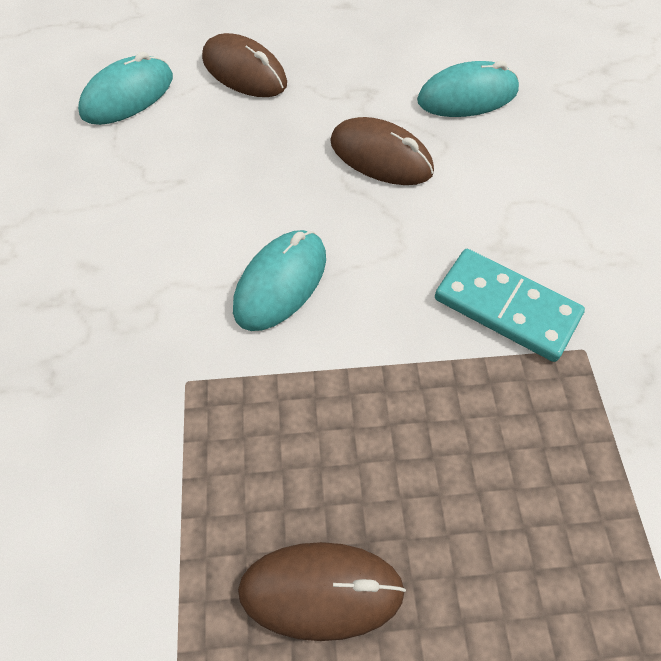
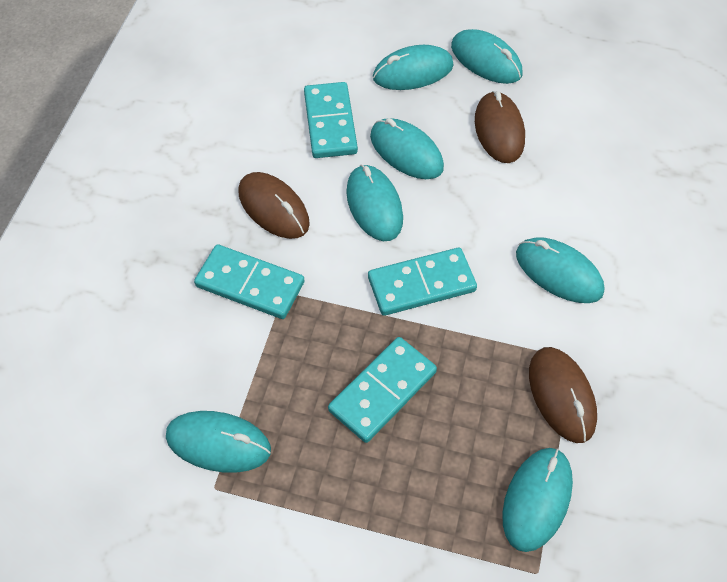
turquoise domino: [435,249,585,362] = 1 -> [194,244,304,319] [304,82,358,158] [328,337,437,443] [368,248,477,316] = 4
turquoise mouse: [78,52,173,125] [233,230,326,331] [417,61,519,117] = 3 -> [166,411,271,473] [346,165,403,241] [370,118,444,179] [373,45,454,90] [451,29,522,84] [502,448,573,552] [516,237,604,303] = 7

